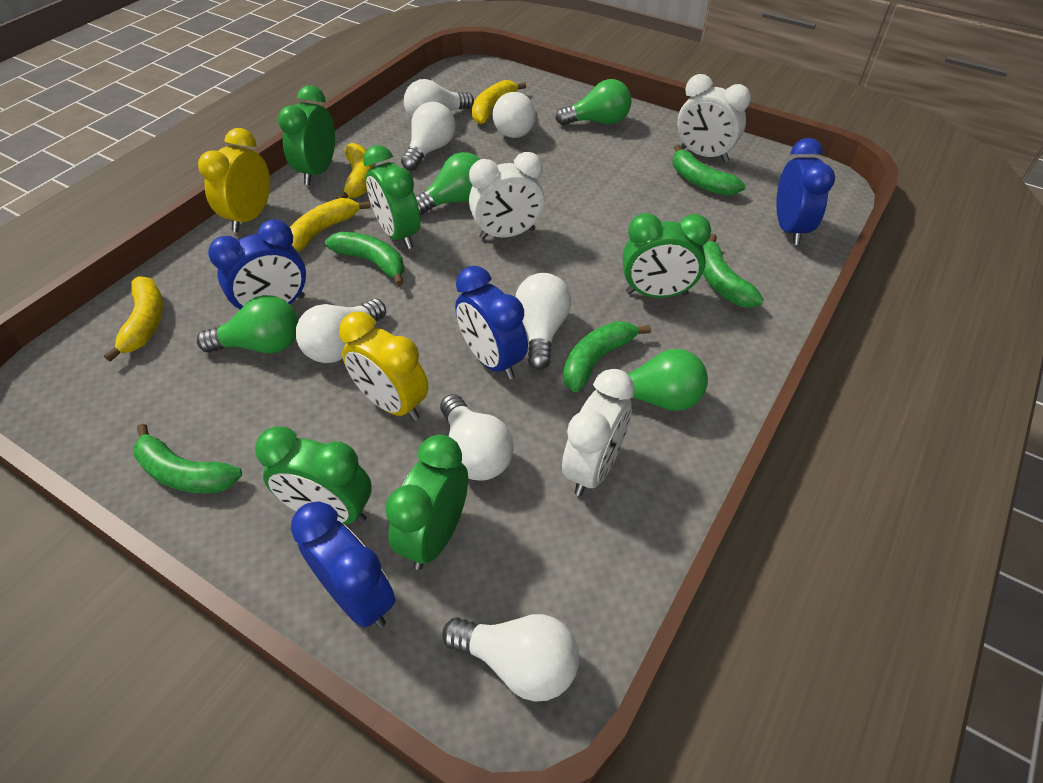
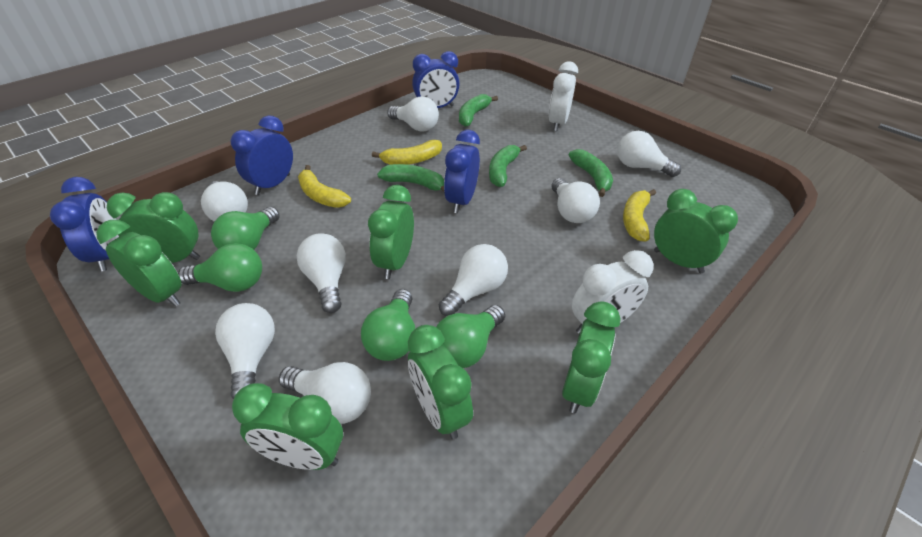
green banana: [133,424,242,493] [325,232,404,286] [563,321,651,392] [673,145,745,196] [703,234,764,308] = 5 -> [377,164,445,193] [459,94,498,127] [489,145,527,187] [569,149,613,197] = 4
green clock: [255,426,372,525] [278,85,335,185] [363,145,421,249] [385,435,468,570] [623,213,711,298] = 5 -> [96,220,182,307] [107,192,200,263] [232,383,343,470] [368,185,414,279] [408,325,473,439] [562,301,621,414] [654,189,738,273] = 7
white clock: [469,152,544,240] [562,369,634,496] [677,74,751,162] = 3 -> [548,61,578,131] [572,250,654,334] = 2
white light bulb: [296,299,386,363] [401,102,456,171] [404,79,474,119] [440,394,514,481] [442,614,579,701] [493,92,536,138] [516,273,571,370] = 7 -> [201,181,248,222] [215,303,275,399] [279,362,371,424] [296,233,346,313] [387,96,439,131] [439,244,508,316] [551,178,600,223] [617,131,681,177] = 8
yellow banana: [104,276,163,362] [290,198,370,251] [337,143,373,199] [472,80,526,124] = 4 -> [298,165,351,208] [372,140,442,165] [623,189,656,242] = 3
yellow clock: [198,128,270,232] [339,312,428,421] = 2 -> none = 0

